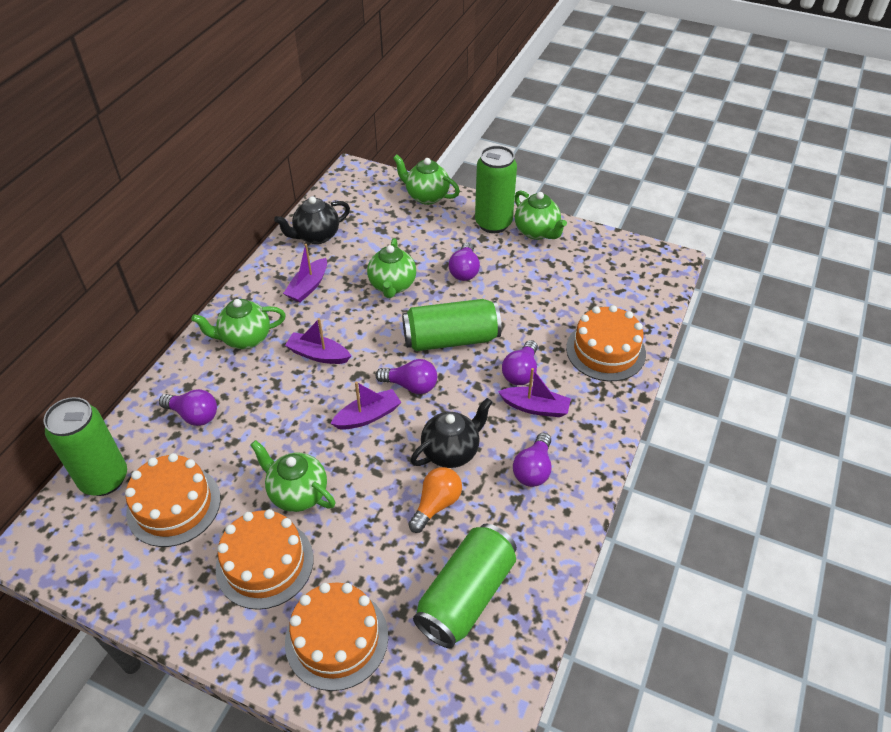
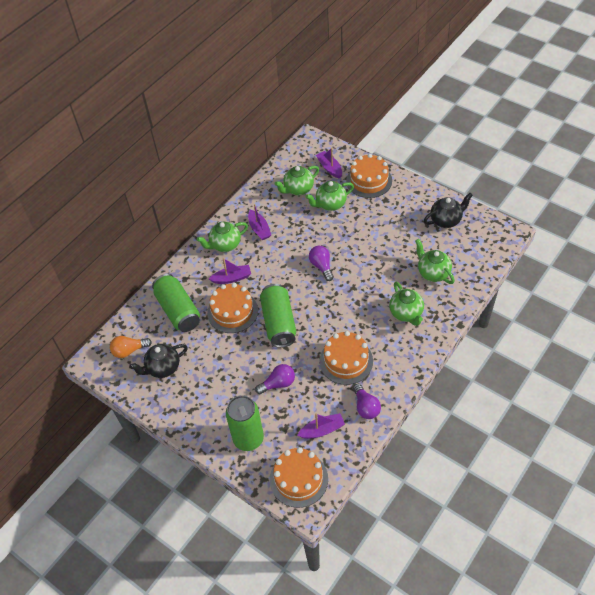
green can: [44,397,127,496] [402,299,501,351] [413,524,517,648] [475,145,517,233] = 4 -> [152,274,200,332] [226,395,264,451] [260,284,296,348] = 3
purple light bulb: [159,389,217,426] [375,359,437,394] [448,242,480,281] [502,340,538,385] [513,433,552,487] = 5 -> [255,364,295,394] [309,246,334,281] [353,384,381,419] = 3

